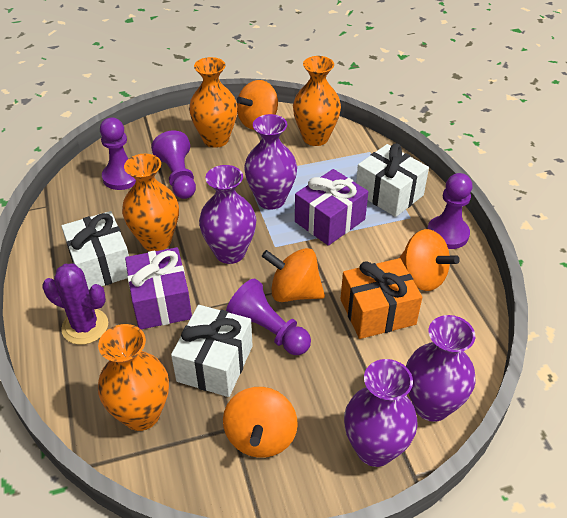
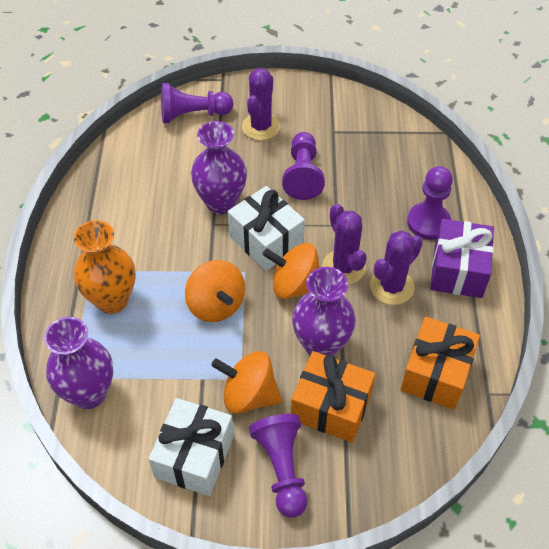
orange gift: [341,258,422,339] = 1 -> [291,351,375,443] [401,317,480,410] = 2
orange spinning top: [223,387,298,458] [236,80,278,130] [262,248,325,302] [399,229,460,291] = 4 -> [185,260,245,322] [211,351,282,414] [263,243,320,299] = 3
orange vase: [98,324,169,431] [122,154,179,251] [189,57,237,148] [293,56,341,146] = 4 -> [73,220,136,314] = 1
purple cactus: [42,263,108,345] = 1 -> [242,68,280,140] [322,204,367,284] [370,230,423,305] = 3
purple gift: [125,247,192,329] [295,169,368,246] = 2 -> [430,219,494,298] = 1
purple vase: [199,165,256,264] [244,114,297,210] [344,359,418,467] [406,315,476,422] = 4 -> [44,317,113,409] [191,121,247,214] [292,267,356,356] = 3
white gift: [61,211,129,289] [171,305,253,397] [356,144,429,217] = 3 -> [149,398,234,496] [228,186,305,271] = 2

